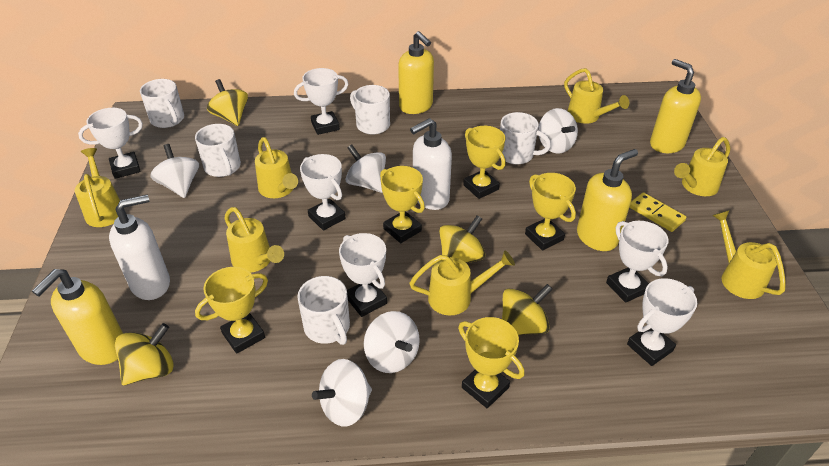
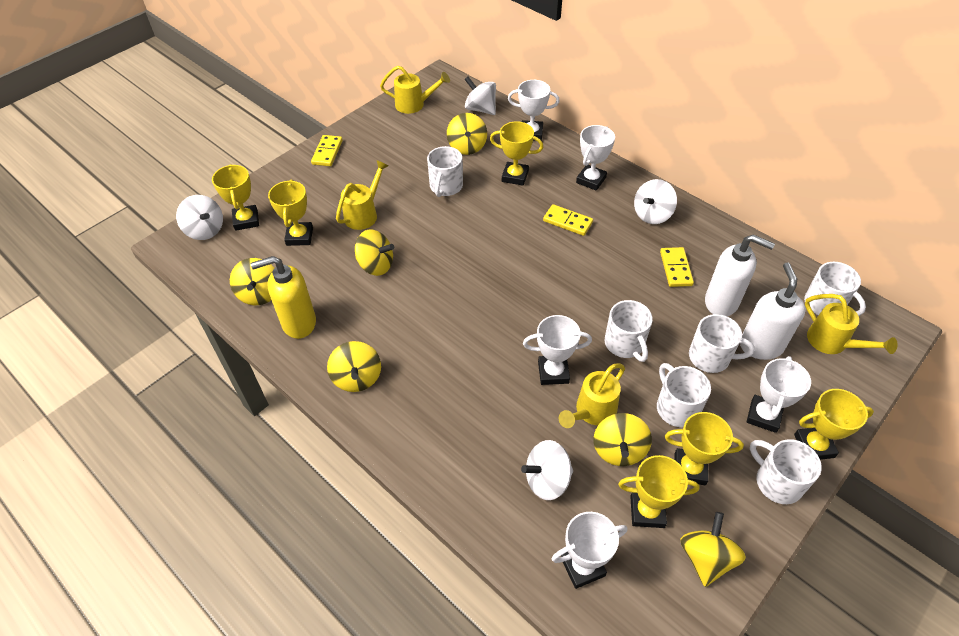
white mug: [140,79,184,128] [195,124,241,177] [297,276,350,345] [350,85,390,135] [500,112,551,164] = 5 -> [427,146,463,197] [605,300,653,362] [657,363,711,427] [689,314,755,373] [750,439,822,504] [804,262,866,316] = 6
white spinning top: [150,144,199,198] [312,359,372,427] [346,144,386,193] [364,311,420,373] [538,108,578,154] = 5 -> [176,195,223,240] [464,77,496,115] [521,440,573,500] [634,179,677,224] = 4
white trophy: [78,108,143,179] [294,68,348,135] [300,154,346,231] [339,233,387,317] [606,221,668,303] [627,278,697,366] = 6 -> [508,80,560,141] [523,315,592,385] [552,512,627,589] [576,125,615,191] [747,356,811,433] = 5
yellow domino: [629,192,686,232] = 1 -> [311,135,343,166] [543,204,593,236] [660,247,694,287] = 3
yellow soap dispenser: [32,269,123,365] [398,31,434,114] [577,149,638,251] [650,59,701,153] = 4 -> [251,256,316,339] = 1
yellow spinning top: [115,323,173,385] [207,79,248,126] [439,215,485,263] [502,284,552,335] = 4 -> [230,258,274,305] [327,341,381,392] [355,230,394,276] [447,113,487,155] [594,413,652,466] [680,512,746,587] = 6
yellow trophy: [195,267,268,354] [380,166,425,243] [458,317,524,408] [463,126,506,199] [525,173,576,251] = 5 -> [212,164,259,231] [268,180,313,246] [490,121,543,186] [618,455,700,528] [665,412,744,485] [794,389,874,460] = 6
yellow watering can: [75,148,120,227] [225,207,284,273] [255,137,298,198] [410,251,515,315] [564,68,630,124] [674,137,730,196] [712,210,786,299] = 7 -> [336,160,389,230] [380,66,450,114] [559,363,625,428] [805,294,898,354] = 4

